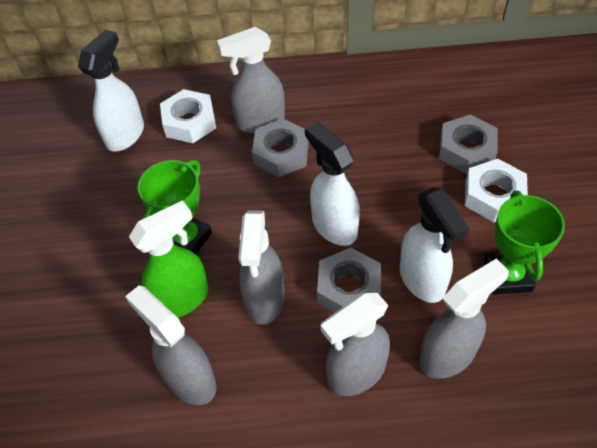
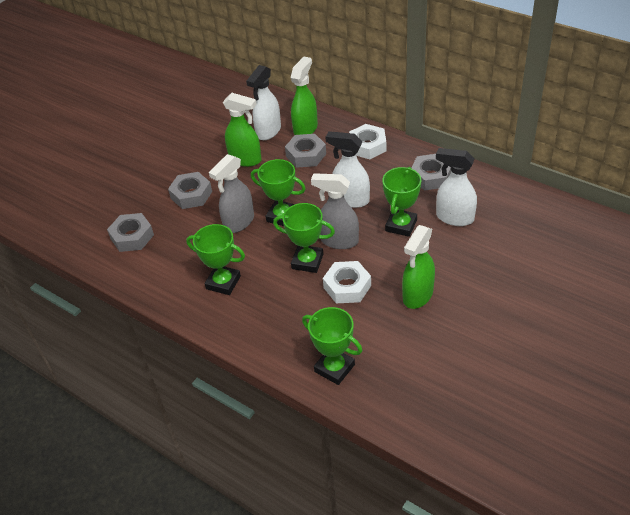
green spray bottle: [129,200,209,318] = 1 -> [223,93,262,167] [291,57,318,135] [402,225,435,309] = 3
green trophy: [138,160,212,254] [484,190,565,295] = 2 -> [186,224,245,295] [251,159,306,226] [273,203,335,273] [302,307,362,385] [382,167,421,237] = 5
grey nut: [252,119,309,177] [317,247,381,313] [439,114,498,174] = 3 -> [107,213,154,252] [168,172,212,209] [285,134,326,168] [411,154,451,190] = 4
grey spray bottle: [125,285,217,405] [217,27,285,133] [238,210,285,325] [321,293,390,396] [419,258,509,379] = 5 -> [209,154,254,233] [311,173,359,249] = 2

